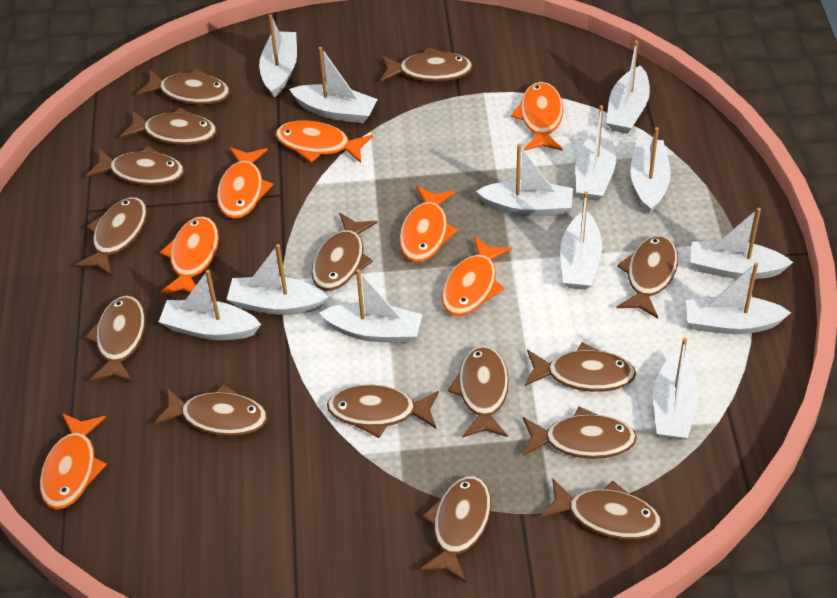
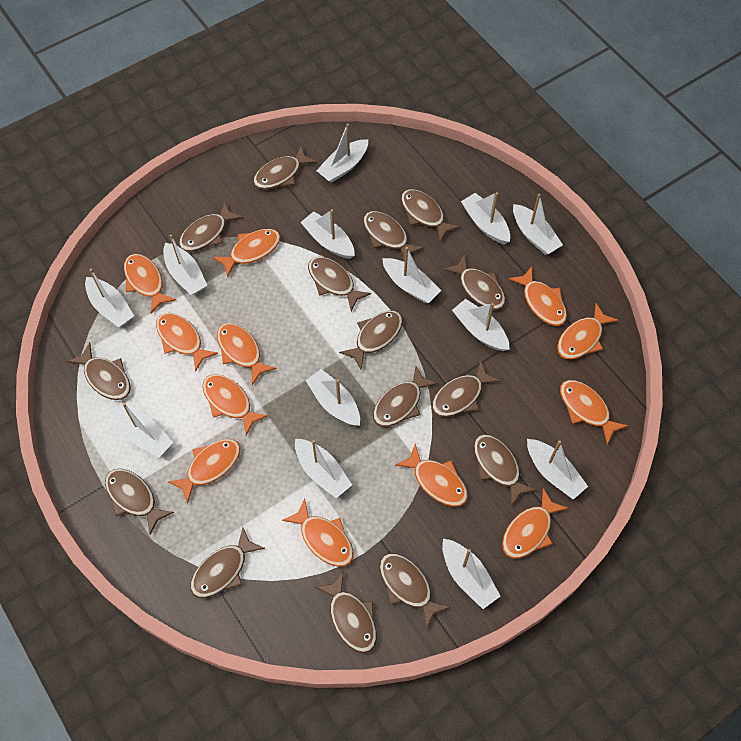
orange fish: [40,413,107,509] [160,217,219,294] [217,147,273,219] [276,120,373,163] [399,186,458,262] [442,236,512,316] [511,82,563,151] = 7 -> [124,254,176,313] [156,313,218,372] [167,439,240,504] [203,374,268,436] [213,229,281,278] [217,323,276,385] [282,499,354,567] [395,444,468,507] [502,488,568,558] [509,266,567,326] [557,303,619,359] [560,380,628,445] = 12

